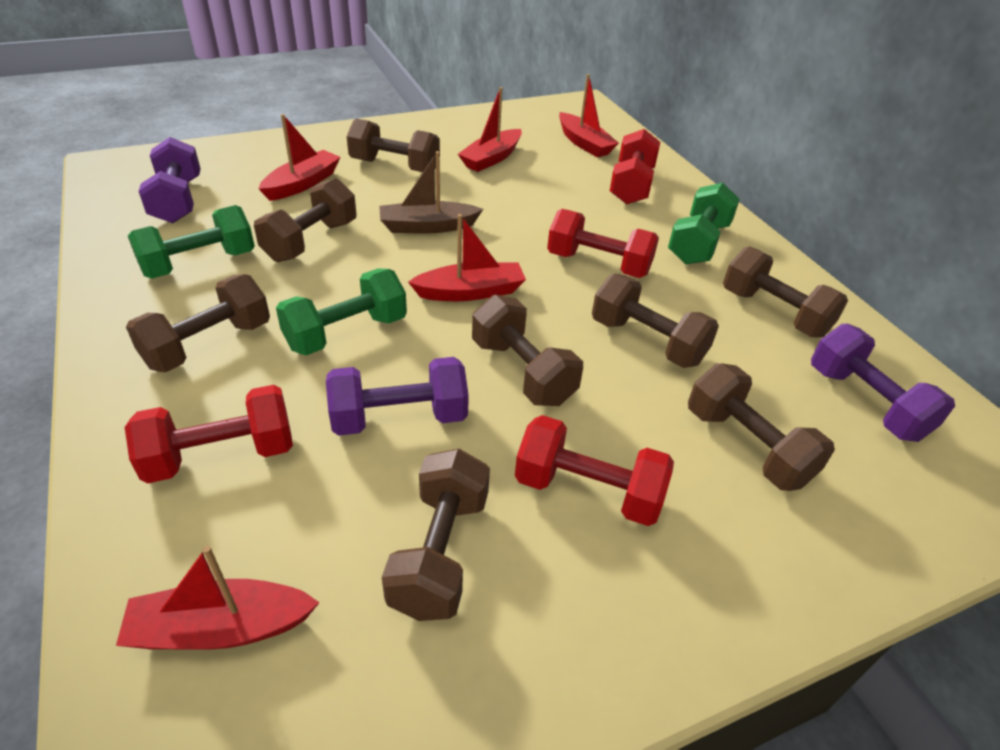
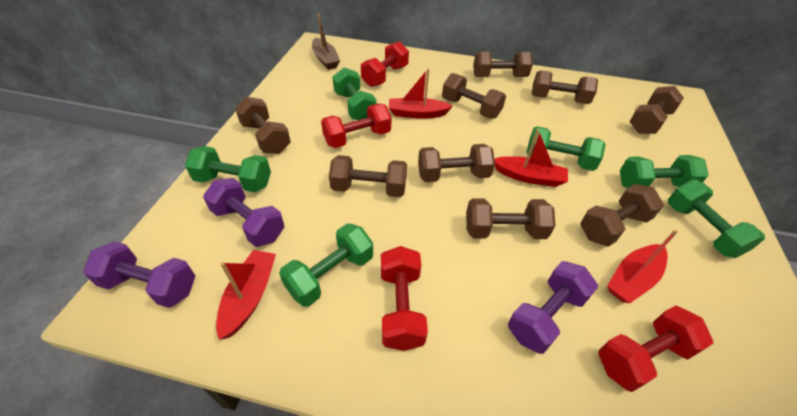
brown dumbbell: [126,274,270,373] [254,178,356,262] [347,118,440,172] [382,449,490,621] [472,295,583,406] [592,274,719,368] [688,363,835,491] [723,246,848,338] = 8 -> [235,97,291,154] [329,155,407,197] [418,144,495,182] [442,73,506,119] [466,198,555,239] [473,52,533,77] [532,70,598,104] [580,184,664,247] [630,86,684,134] = 9
green dumbbell: [128,205,255,279] [276,268,407,355] [668,183,740,264] = 3 -> [185,146,271,192] [279,223,373,307] [333,67,376,120] [527,126,606,171] [620,155,709,188] [668,179,765,258] = 6
red boat: [116,546,320,650] [259,114,341,201] [408,214,526,301] [458,87,522,172] [559,74,619,158] = 5 -> [216,250,276,340] [389,68,453,119] [495,129,568,187] [607,230,678,303] = 4

